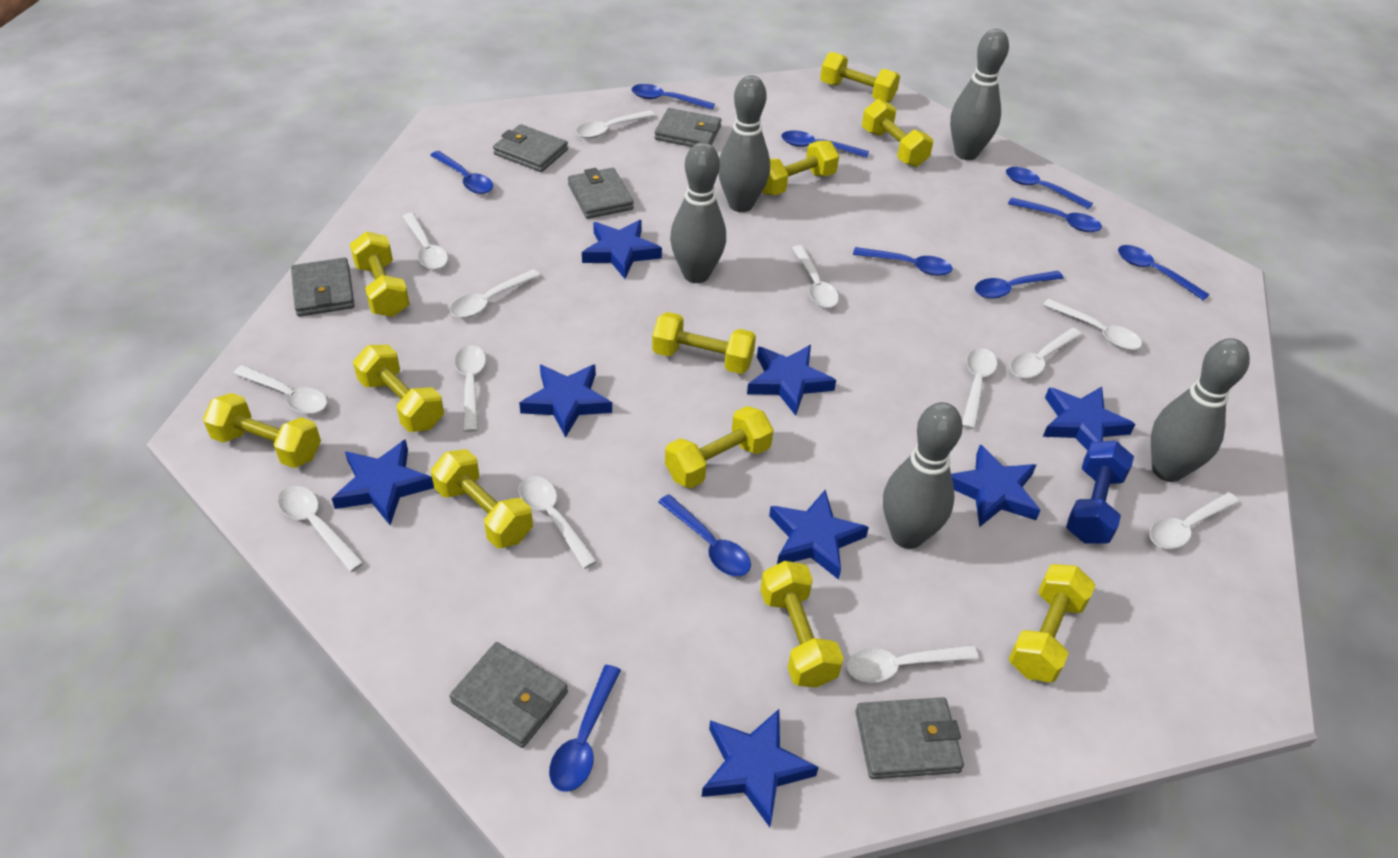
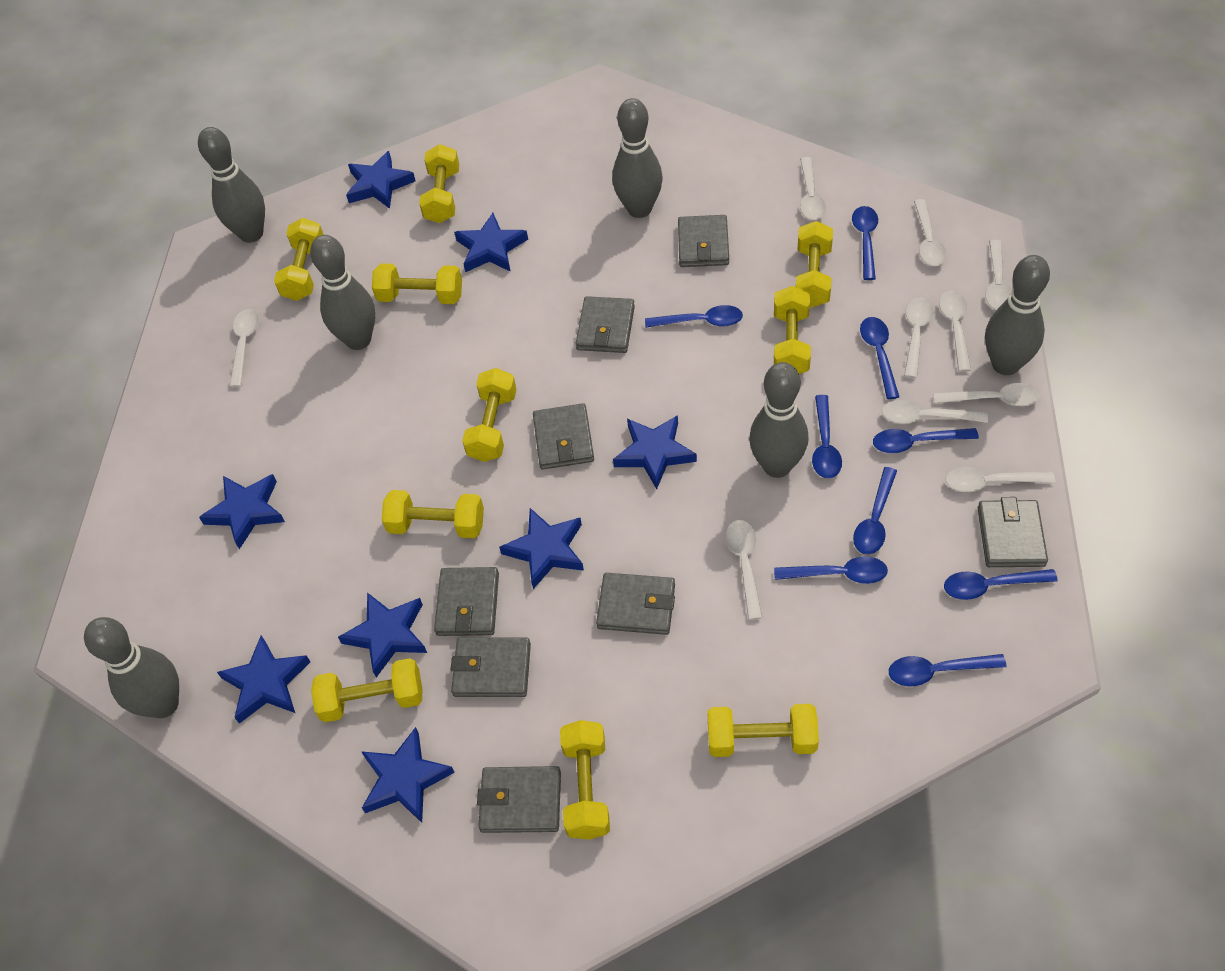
blue dumbbell: [1066,441,1134,544] = 1 -> none = 0
blue spoon: [430,151,493,194] [549,665,621,792] [632,84,715,110] [658,494,751,576] [781,130,869,158] [853,247,953,276] [975,271,1064,299] [1006,167,1093,209] [1008,197,1102,232] [1118,245,1210,301] = 10 -> [645,305,743,328] [774,556,888,584] [812,395,842,479] [852,206,878,280] [853,467,897,554] [860,317,899,399] [873,428,979,453] [889,654,1007,686] [944,569,1058,600] = 9
grey bowling pin: [670,142,726,283] [718,75,770,212] [883,402,963,549] [950,29,1009,160] [1151,338,1250,482] = 5 -> [84,617,179,718] [198,127,265,243] [310,235,375,350] [612,98,663,218] [749,362,808,478] [985,255,1050,375] = 6
grey wallet: [291,258,355,317] [449,642,568,748] [493,124,568,172] [568,168,634,219] [655,108,721,147] [855,697,964,779] = 6 -> [434,567,499,636] [451,638,531,697] [477,766,561,833] [533,403,594,470] [576,296,635,353] [596,573,675,635] [678,215,729,267] [978,497,1048,567] = 8
white spoon: [233,365,327,414] [278,486,364,572] [402,213,448,270] [450,269,540,318] [454,345,486,432] [519,476,597,569] [576,110,655,138] [792,245,839,308] [847,645,979,683] [962,348,997,430] [1010,328,1082,378] [1043,299,1142,350] [1150,492,1239,549] = 13 -> [229,309,259,387] [726,520,762,620] [800,157,826,220] [882,400,988,424] [904,297,934,378] [914,199,947,266] [933,383,1041,406] [939,290,971,372] [945,467,1056,492] [985,240,1012,310] = 10
yellow dumbbell: [203,393,321,468] [350,231,410,317] [353,345,444,432] [431,449,533,548] [652,312,756,374] [665,406,774,488] [760,561,844,688] [762,141,839,195] [820,52,900,103] [862,99,933,167] [1009,564,1095,682] = 11 -> [274,218,324,301] [311,658,423,722] [372,264,462,304] [382,490,484,538] [419,144,459,223] [462,368,517,462] [560,720,610,840] [707,704,819,757] [774,286,811,374] [796,221,833,307] = 10

